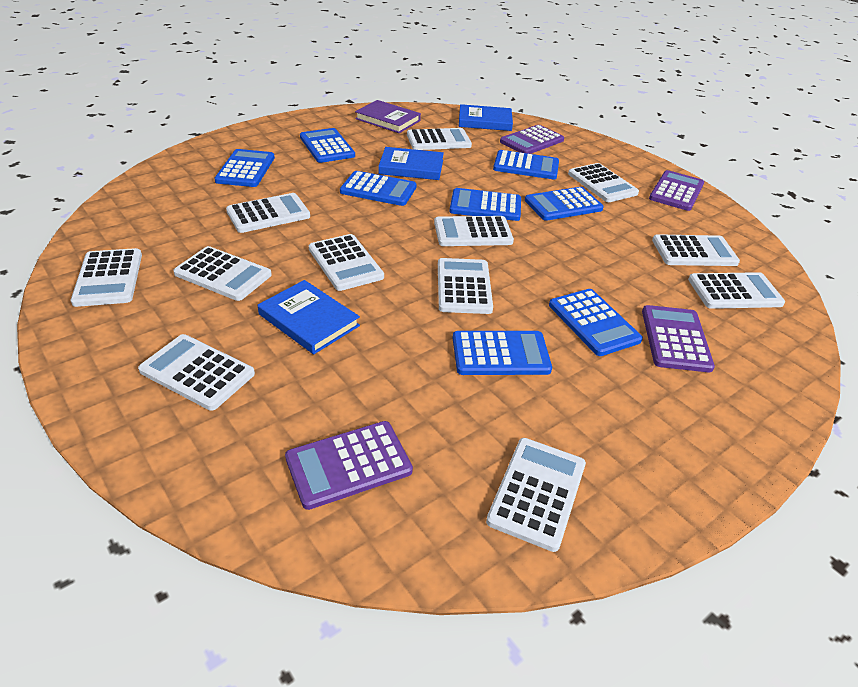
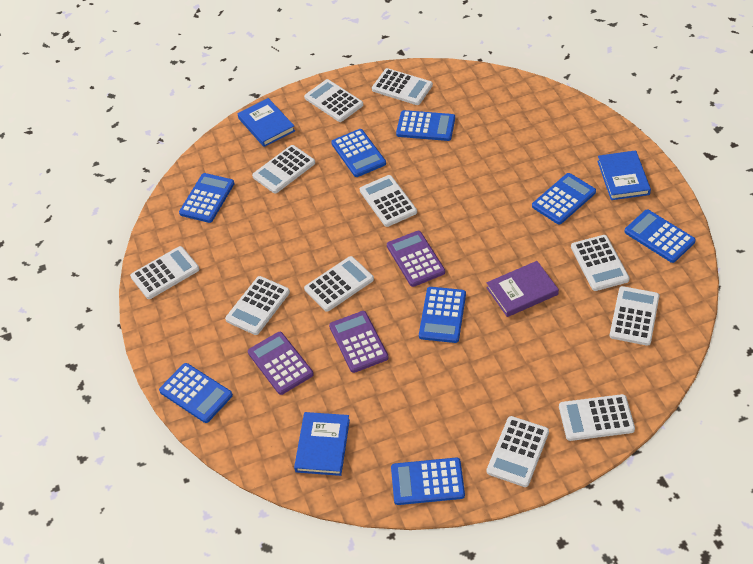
purple calculator: [285,421,413,510] [500,125,564,154] [642,305,715,372] [649,170,704,211] = 4 -> [248,332,314,395] [329,311,389,373] [387,231,445,287] = 3
white calculator: [71,248,142,307] [138,334,255,411] [173,246,272,301] [226,193,310,233] [309,234,384,291] [407,128,472,150] [434,216,514,246] [438,258,493,314] [486,438,586,552] [568,163,639,202] [652,234,740,266] [688,272,785,309] = 12 -> [130,246,199,299] [225,276,290,335] [252,145,315,194] [304,79,363,122] [304,256,374,312] [360,175,417,227] [372,68,433,105] [487,416,549,487] [559,394,635,441] [571,235,630,291] [610,286,659,346] = 11

